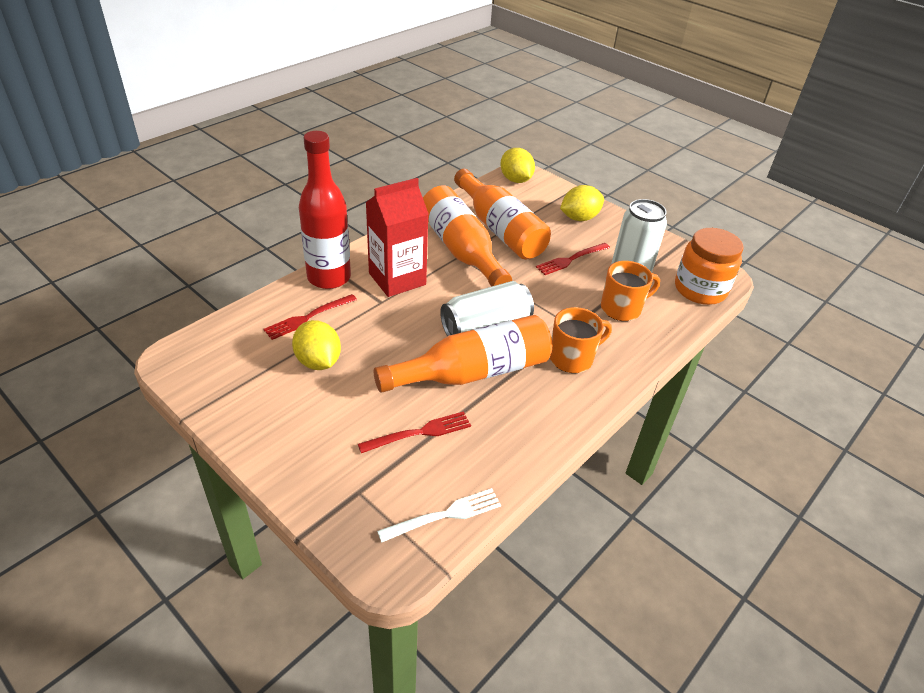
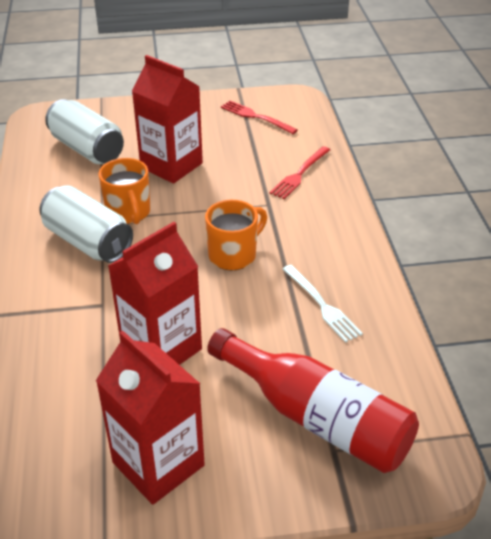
orange bottle: [373,315,552,393] [423,186,512,287] [454,169,551,259] = 3 -> none = 0
orange jar: [675,228,744,305] = 1 -> none = 0
red carton: [365,178,428,297] = 1 -> [96,331,205,505] [108,222,202,365] [132,55,203,184] = 3
red fork: [263,294,357,340] [358,411,471,453] [536,243,610,275] = 3 -> [221,100,298,134] [269,146,330,199] = 2
yellow lemon: [292,320,341,370] [500,148,535,183] [560,185,604,221] = 3 -> none = 0

